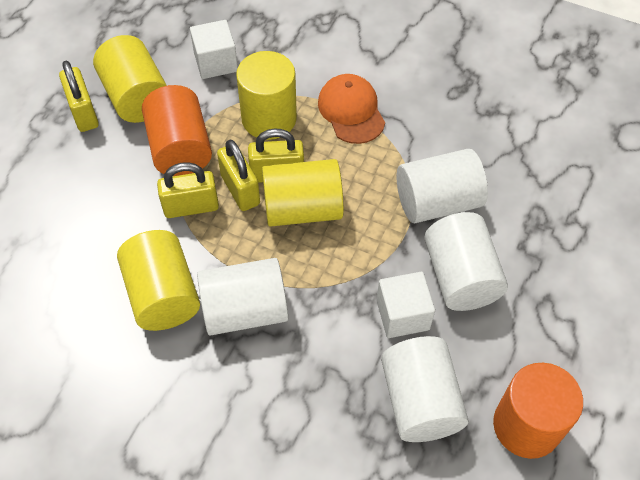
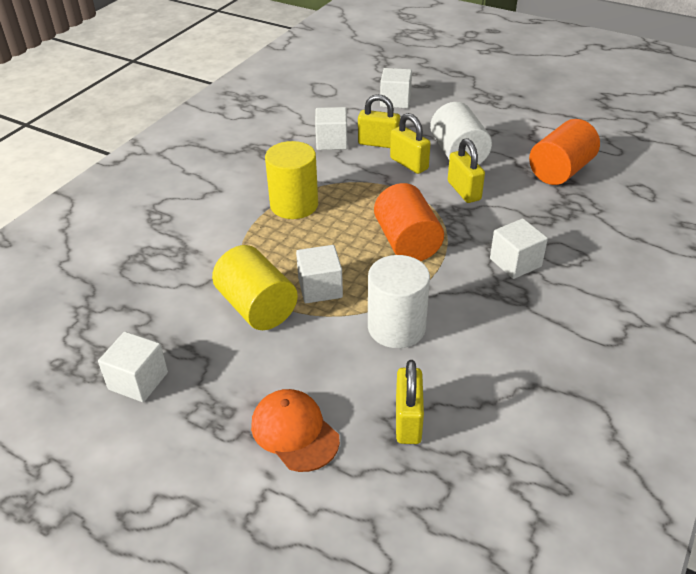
white cube: [190,20,238,79] [376,272,435,338] = 2 -> [98,332,168,402] [296,245,343,303] [315,107,348,150] [380,68,412,108] [490,219,548,279] = 5
white cylinder: [197,258,288,336] [381,336,469,442] [397,149,488,223] [424,212,508,311] = 4 -> [368,255,430,348] [430,102,492,164] = 2
yellow cylinder: [93,35,167,123] [117,230,200,331] [236,51,297,140] [262,159,344,227] = 4 -> [212,245,298,330] [265,141,318,219] = 2

